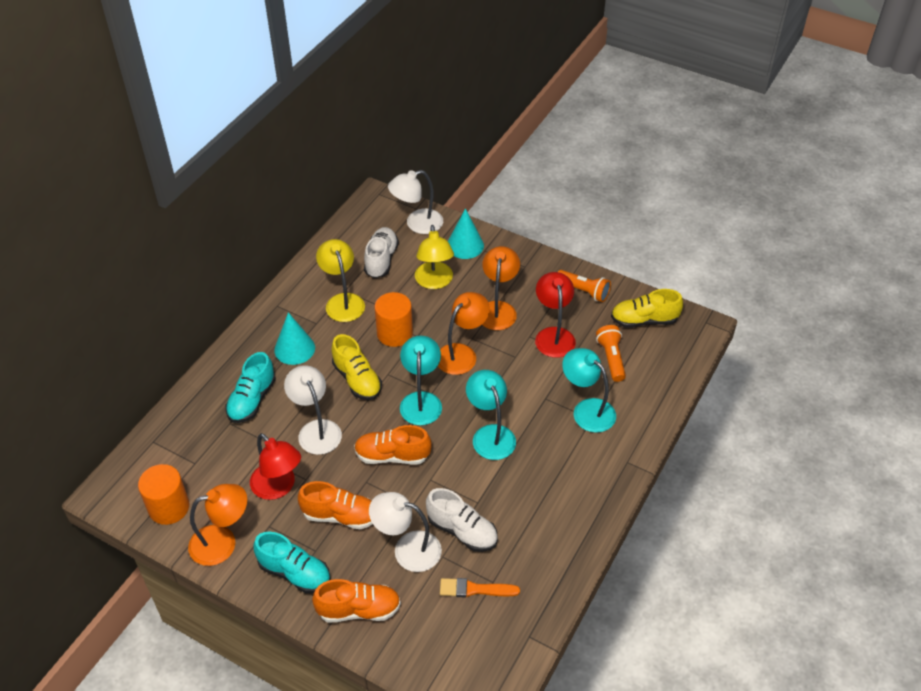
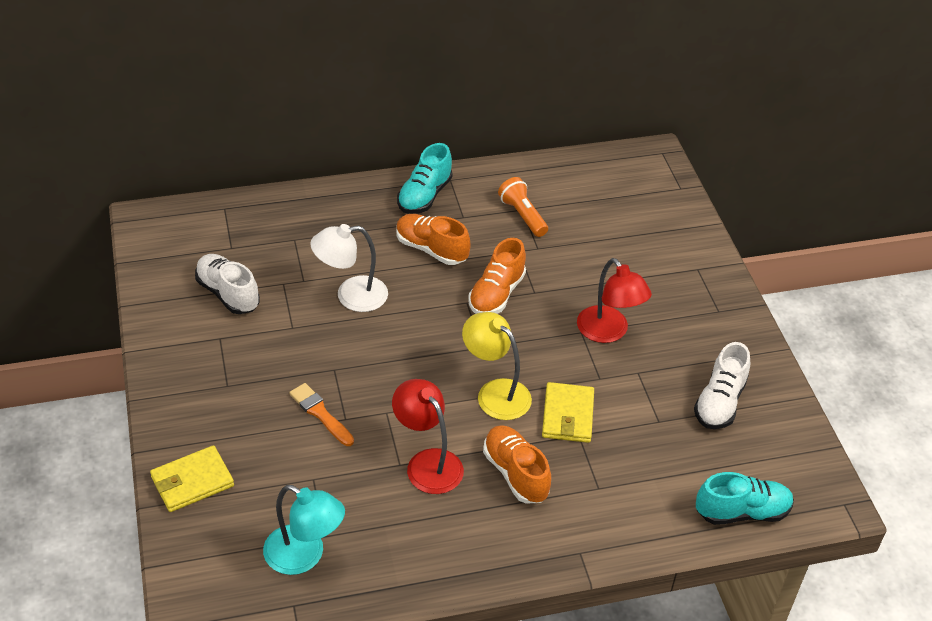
orange cylinder: [138,464,189,525] [374,292,413,347] = 2 -> none = 0
orange flashlight: [558,270,611,302] [596,325,626,382] = 2 -> [498,177,548,237] = 1
orange lamp: [188,484,247,566] [438,292,490,375] [482,246,520,330] = 3 -> none = 0
turquoise cone: [274,312,315,365] [448,208,484,259] = 2 -> none = 0
turquoise lamp: [400,336,442,425] [466,370,516,460] [562,348,616,433] = 3 -> [263,485,345,575] = 1
white lamp: [284,365,342,455] [369,492,442,572] [388,170,443,234] = 3 -> [310,224,388,312] = 1
yellow lamp: [316,239,365,322] [415,225,454,289] = 2 -> [462,312,532,420] = 1
yellow shoe: [332,334,382,400] [611,289,683,328] = 2 -> none = 0
yellow wallet: none = 0 -> [150,445,234,512] [542,382,594,443] = 2

